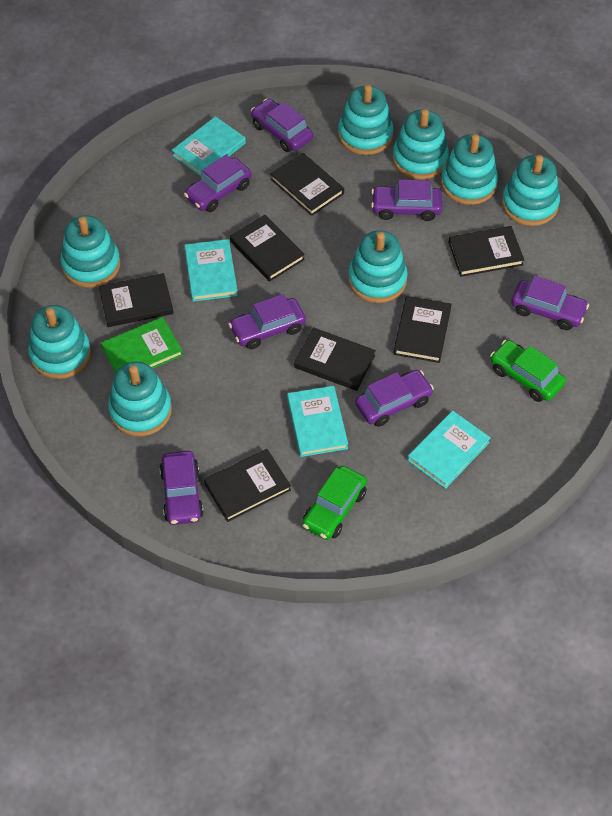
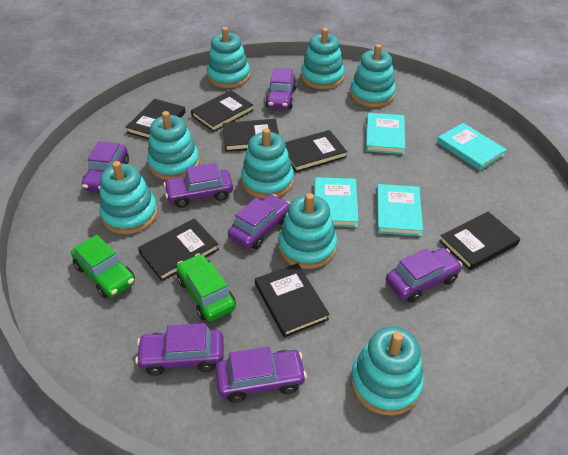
green book: [101,317,183,373] = 1 -> none = 0

